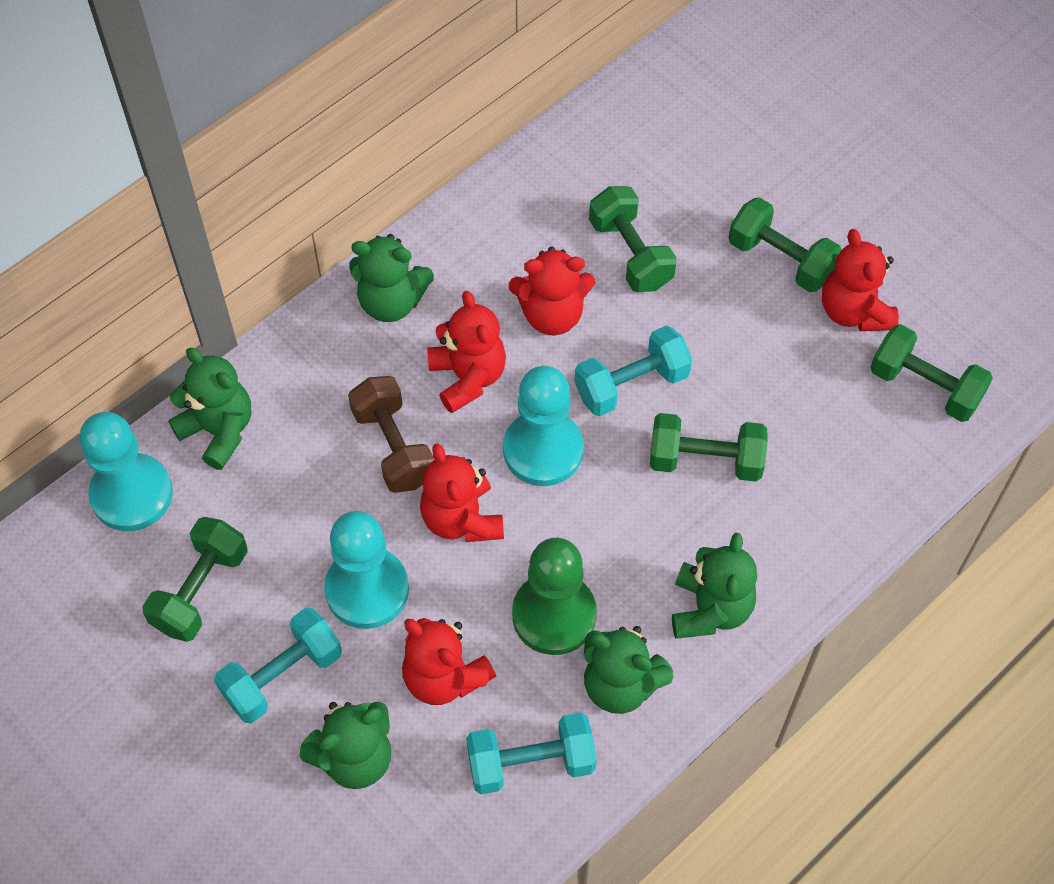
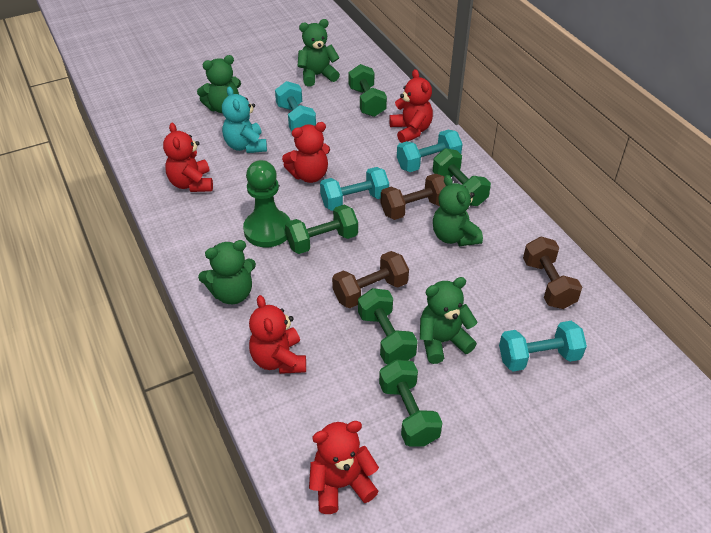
brown dumbbell: [348,376,435,493] = 1 -> [332,251,409,308] [380,174,446,220] [523,236,582,309] = 3
turquoise dumbbell: [214,608,342,723] [466,712,597,794] [575,325,692,416] = 3 -> [275,81,316,132] [320,167,389,211] [397,130,463,172] [499,321,587,371] = 4
turquoise pawn: [80,412,173,531] [324,511,409,629] [503,366,584,486] = 3 -> none = 0
turquoise teddy bear: none = 0 -> [222,86,267,153] = 1

